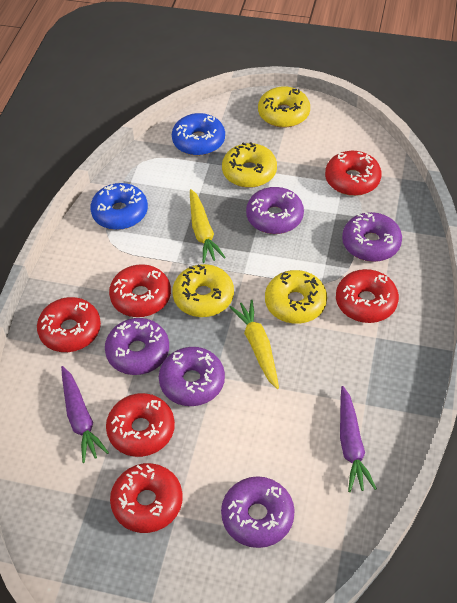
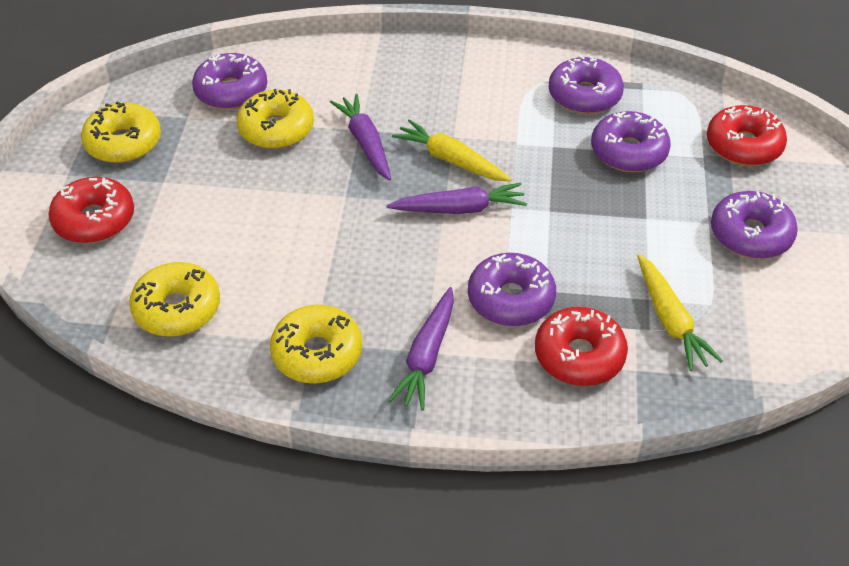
blue donut: [90,183,148,230] [172,113,225,156] = 2 -> none = 0
purple carrot: [61,366,109,463] [340,386,377,492] = 2 -> [330,94,391,181] [387,183,527,214] [388,287,454,410] = 3
red donut: [37,297,101,352] [106,393,175,457] [109,264,171,317] [110,463,183,533] [325,151,381,196] [336,269,399,323] = 6 -> [49,177,134,243] [535,307,628,386] [707,105,787,166] = 3

